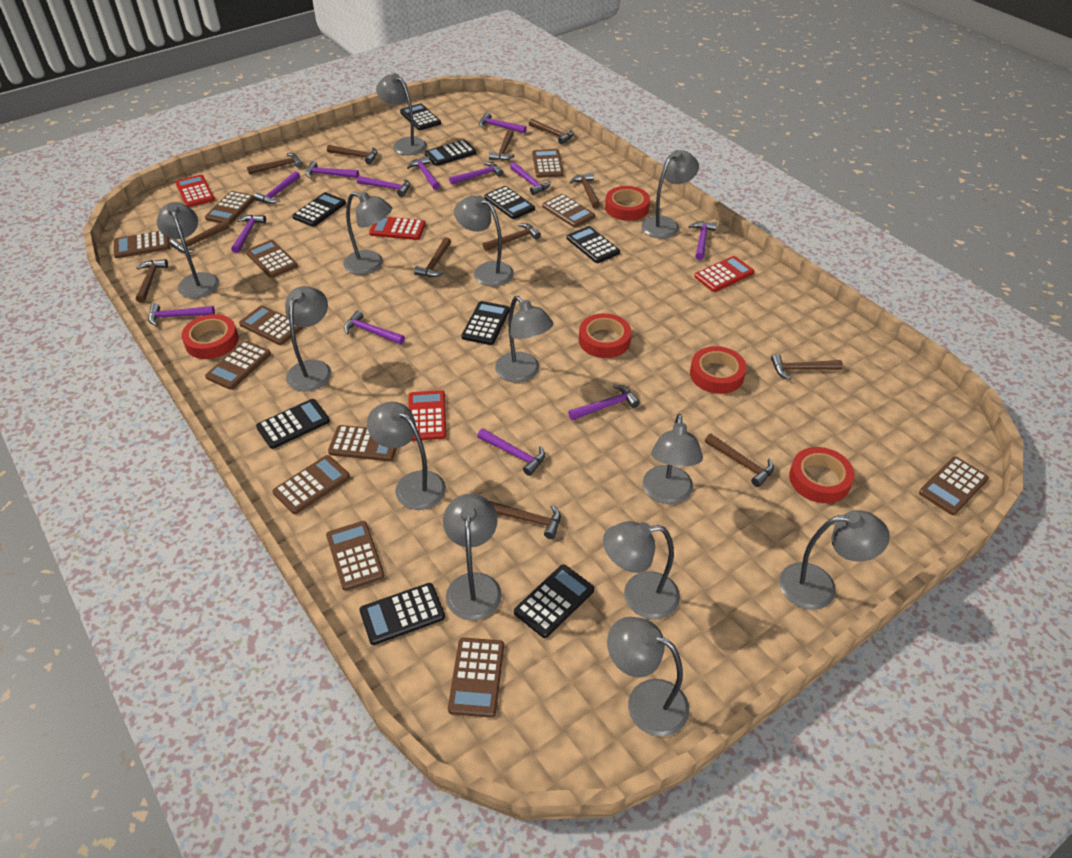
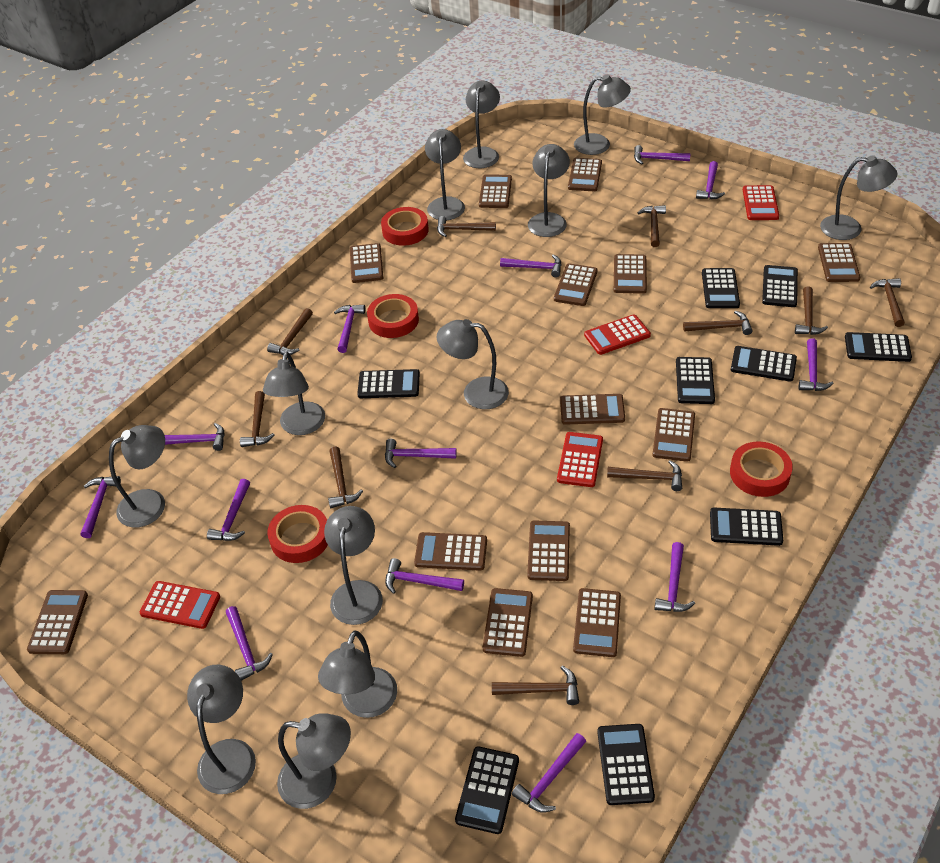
brown calculator: [114,231,170,258] [205,191,254,225] [205,341,271,390] [239,305,303,345] [246,240,298,278] [272,455,350,514] [326,521,385,591] [328,425,397,461] [448,637,504,718] [532,149,564,178] [542,194,595,228] [919,456,989,515] = 12 -> [27,590,88,654] [350,243,383,283] [414,532,487,571] [479,174,512,208] [483,588,533,657] [527,521,570,581] [554,263,597,306] [560,394,625,425] [568,158,602,191] [573,588,621,657] [614,254,647,294] [652,408,695,462] [818,243,860,282] = 13
brown hammer: [136,259,168,303] [170,221,229,253] [247,153,303,175] [327,145,378,164] [414,237,451,277] [483,223,541,251] [489,129,515,161] [490,501,561,539] [529,119,574,144] [569,173,600,209] [705,434,774,487] [771,354,843,380] = 12 -> [240,391,274,447] [267,308,313,355] [328,446,363,508] [437,216,496,237] [492,666,579,705] [607,460,682,491] [638,205,666,247] [683,311,753,335] [795,286,828,335] [870,278,905,327] = 10
grey lamp: [157,202,219,298] [285,286,331,391] [343,192,392,275] [367,402,446,510] [376,73,427,155] [443,494,502,620] [454,195,514,286] [495,296,553,383] [603,521,680,619] [607,617,689,737] [641,150,699,239] [643,414,703,504] [780,510,890,610] = 13 -> [109,425,165,528] [187,665,256,794] [263,352,325,435] [277,713,351,809] [318,631,397,718] [324,506,383,625] [425,129,465,220] [436,319,509,409] [463,81,500,168] [528,144,570,237] [574,74,631,155] [820,156,898,240] = 12
red tape: [181,314,239,359] [579,313,631,358] [605,186,650,221] [690,346,747,394] [789,447,855,503] = 5 -> [267,505,328,563] [367,294,419,338] [381,207,429,246] [730,441,793,497] = 4

